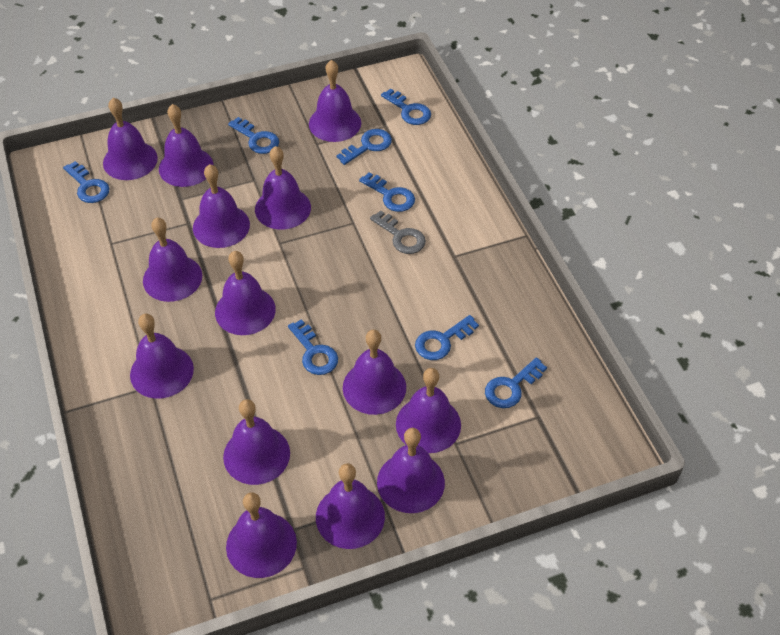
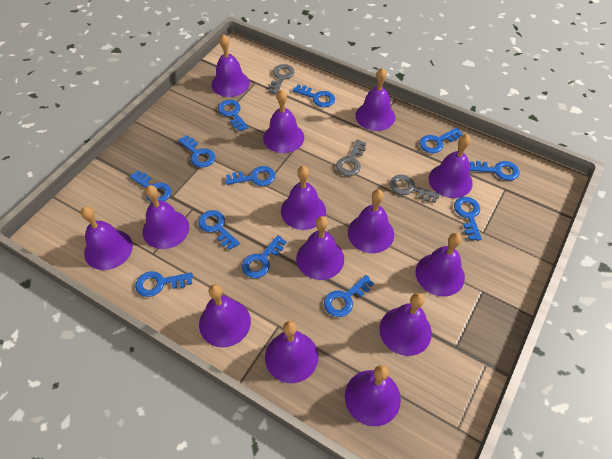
blue key: [63,161,109,203] [228,117,279,154] [288,319,338,375] [337,129,392,165] [359,172,415,212] [381,89,431,125] [415,315,479,360] [485,357,547,408] = 8 -> [129,170,171,202] [135,271,193,297] [178,135,215,168] [198,210,240,250] [218,100,249,132] [225,166,275,186] [242,235,287,278] [293,85,335,107] [324,275,374,317] [419,127,463,153] [454,197,482,241] [470,161,519,181] = 12
grey key: [370,210,426,254] = 1 -> [268,64,294,94] [336,139,366,176] [390,175,440,203] = 3

